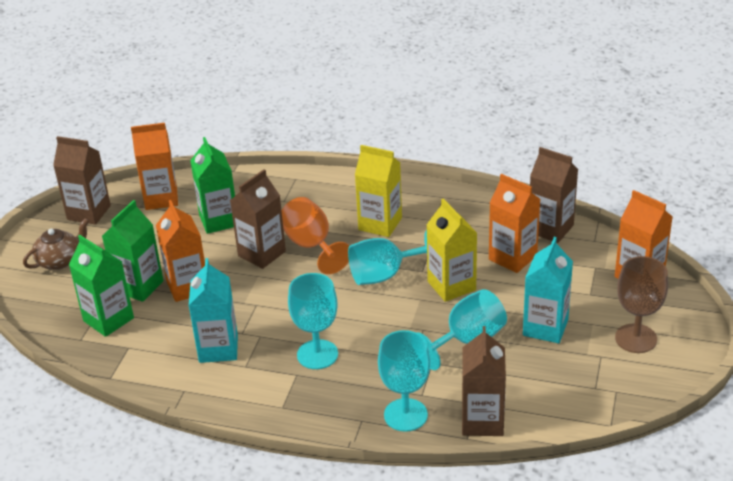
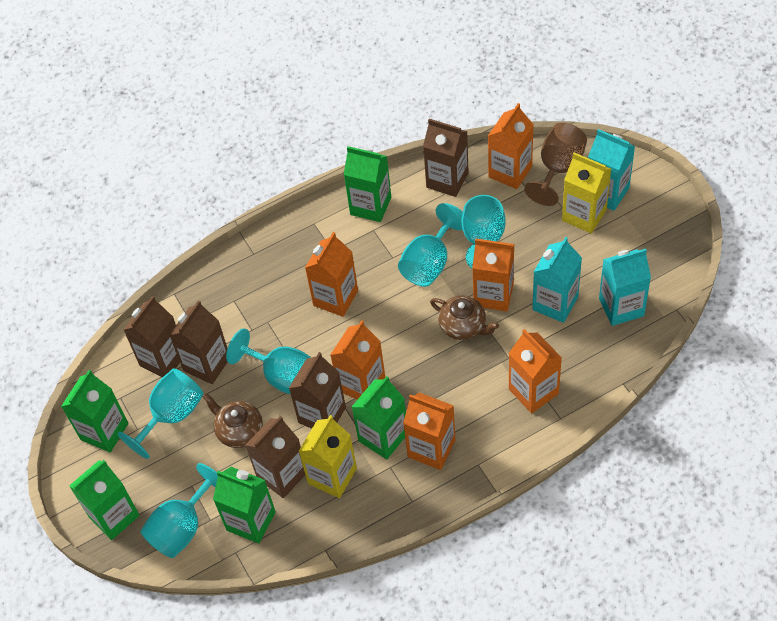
brown carton: [53,136,111,225] [230,169,286,269] [462,326,506,436] [530,147,578,243] = 4 -> [123,296,180,377] [169,300,228,384] [245,416,305,498] [289,352,346,429] [423,119,469,197] = 5
brown teapot: [23,218,89,270] = 1 -> [202,393,263,448] [430,296,499,340] = 2
green carton: [69,235,134,337] [102,200,163,302] [190,137,235,234] = 3 -> [61,370,128,452] [69,460,140,540] [213,467,276,544] [344,146,391,222] [352,376,406,460] = 5
orange carton: [131,123,178,210] [156,200,205,302] [489,174,540,273] [615,190,673,279] = 4 -> [305,232,358,317] [330,320,385,400] [403,393,456,470] [472,239,514,312] [488,103,534,189] [509,329,562,413] = 6
orange goblet: [281,197,349,274] = 1 -> none = 0
turquoise carton: [189,258,238,363] [523,237,573,343] = 2 -> [532,237,582,323] [588,129,635,211] [599,249,651,326] = 3
turquoise goblet: [288,273,338,369] [348,230,427,285] [378,330,430,432] [417,289,507,370] = 4 -> [118,369,204,459] [141,463,218,558] [226,328,311,394] [398,203,463,287] [461,195,506,269] = 5

